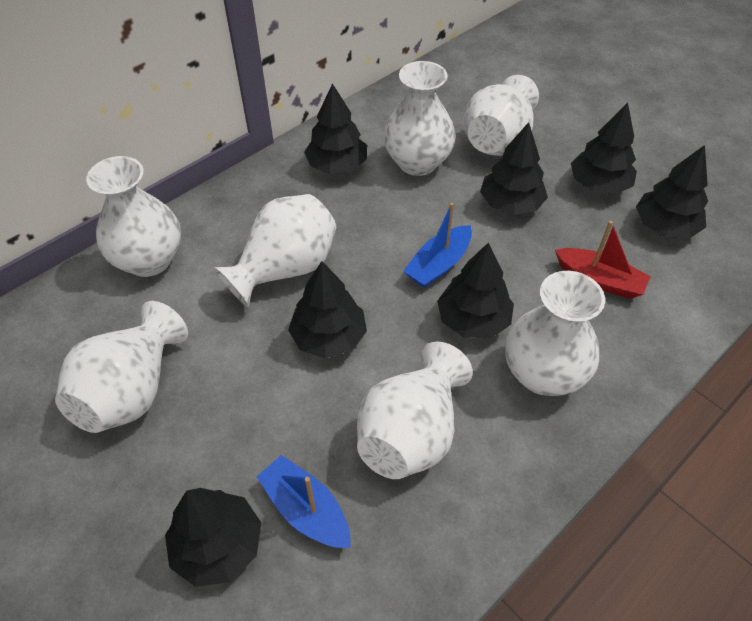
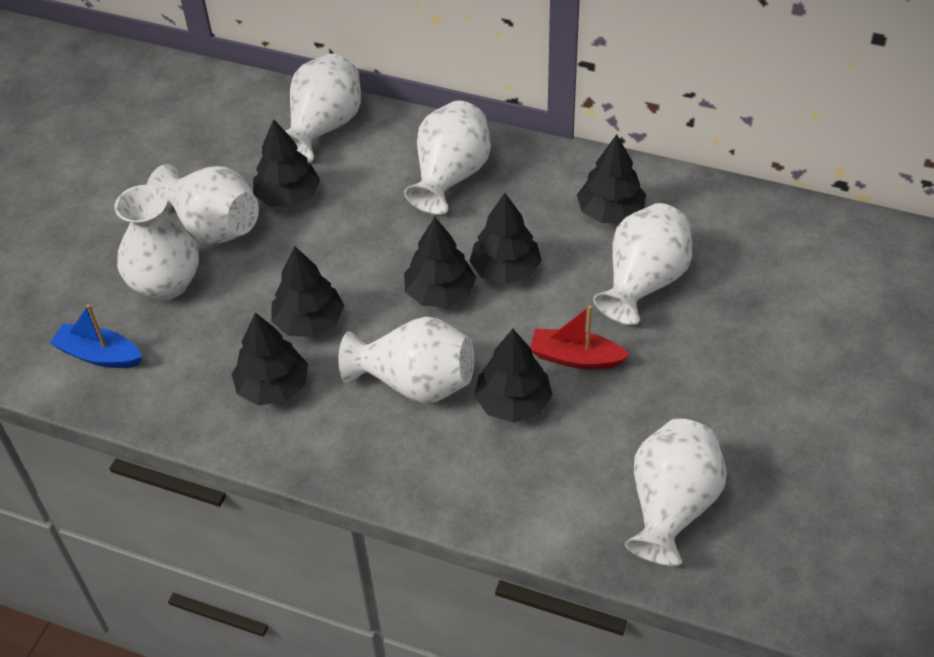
blue boat: [257,455,351,548] [403,203,472,288] = 2 -> [50,304,142,368] = 1

